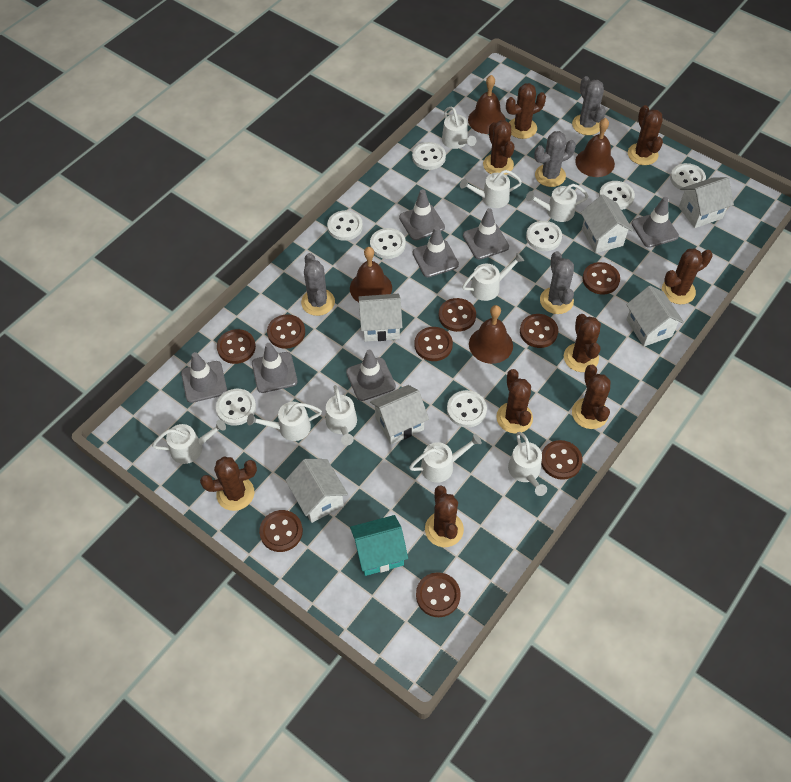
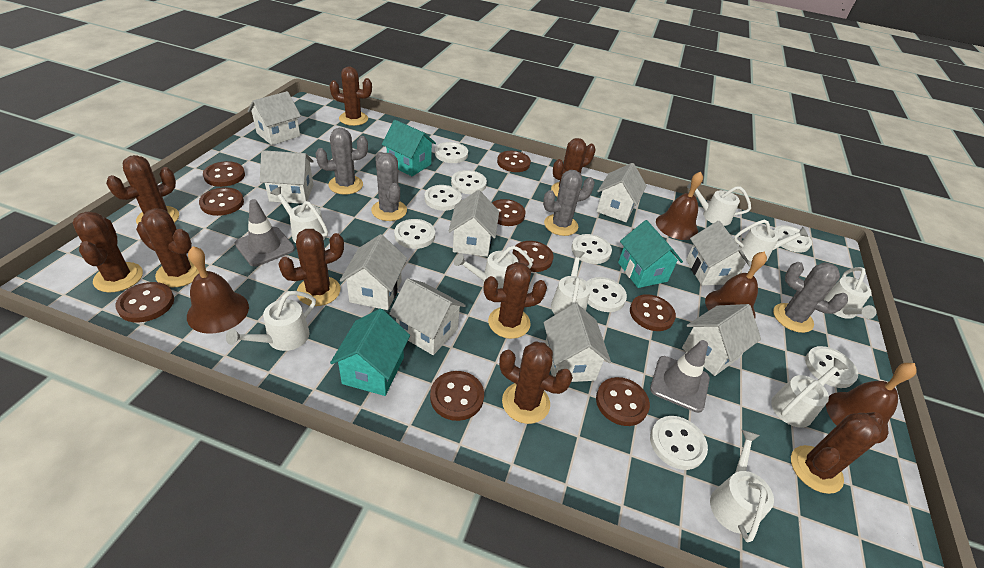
grey traffic cone: [181,352,227,403] [252,343,298,393] [346,350,396,401] [399,189,445,240] [413,226,459,277] [463,208,509,260] [631,197,679,248] = 7 -> [235,199,295,267] [650,340,710,413] = 2
turquoise house: [350,515,408,576] = 1 -> [330,309,410,396] [382,120,436,176] [618,220,683,288] = 3
white button: [216,389,256,426] [327,210,363,241] [370,228,406,259] [412,142,446,170] [447,390,487,428] [526,221,562,251] [599,181,635,210] [670,163,706,191] = 8 -> [394,219,435,249] [424,185,462,211] [435,142,468,163] [451,170,487,194] [571,234,612,264] [587,277,627,312] [650,416,708,470] [774,225,812,252] [805,346,858,388] = 9
white house: [285,459,348,523] [358,294,403,342] [370,385,429,445] [581,195,633,253] [626,286,684,347] [679,177,734,228] = 6 -> [248,91,301,145] [260,150,314,204] [340,234,407,310] [389,278,466,355] [449,190,499,257] [544,303,611,382] [596,163,647,222] [682,304,761,376] [686,221,751,285] = 9

